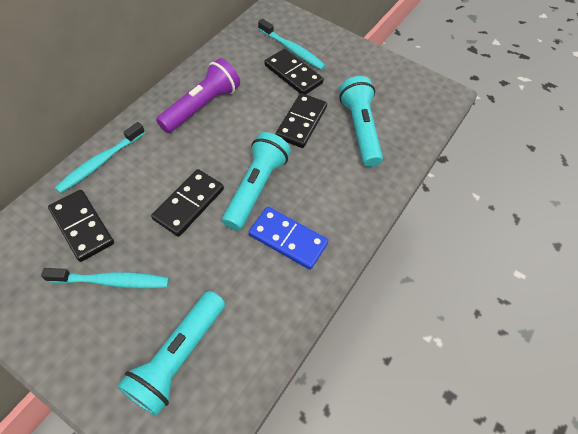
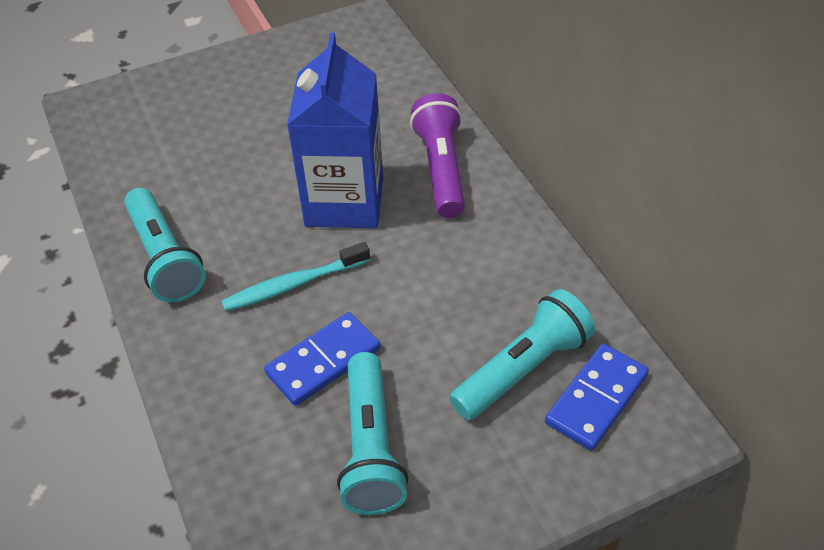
black domino: [48,190,114,262] [151,169,224,237] [264,49,324,94] [275,93,327,148] = 4 -> none = 0
blue carton: none = 0 -> [287,33,383,228] = 1
blue domino: [249,207,328,270] = 1 -> [264,312,381,406] [545,344,649,451] = 2
turquoise toothbrush: [41,268,169,288] [55,122,145,193] [258,19,326,70] = 3 -> [221,242,370,312] = 1

